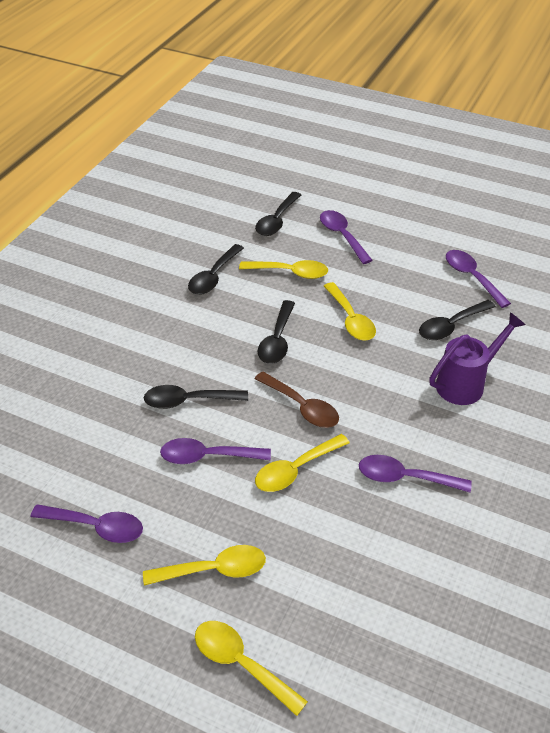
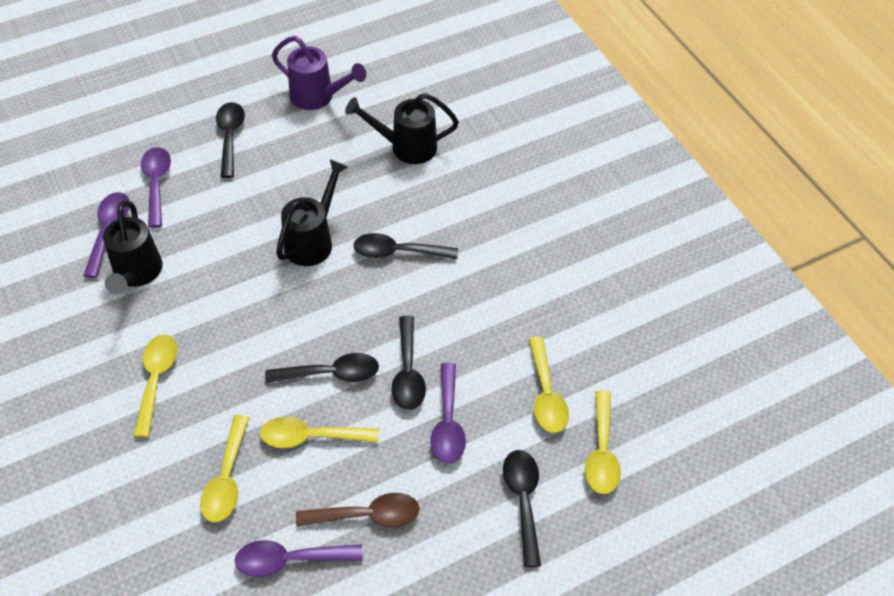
black watering can: none = 0 -> [103,201,163,295] [276,159,348,266] [345,93,459,164] = 3
purple spoon: [31,504,143,543] [160,438,271,464] [320,210,373,264] [359,455,472,493] [446,250,511,308] = 5 -> [83,192,129,278] [141,147,171,228] [235,540,363,577] [430,363,466,464] = 4

